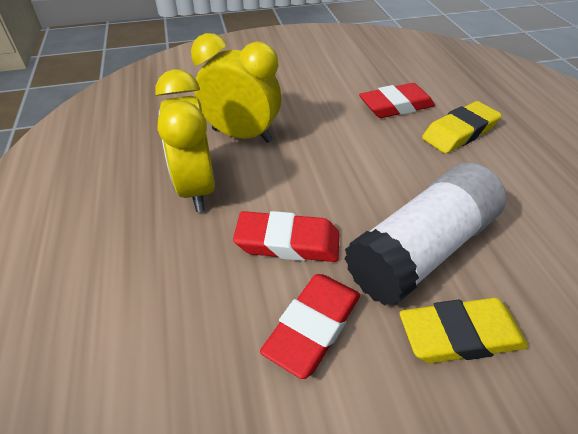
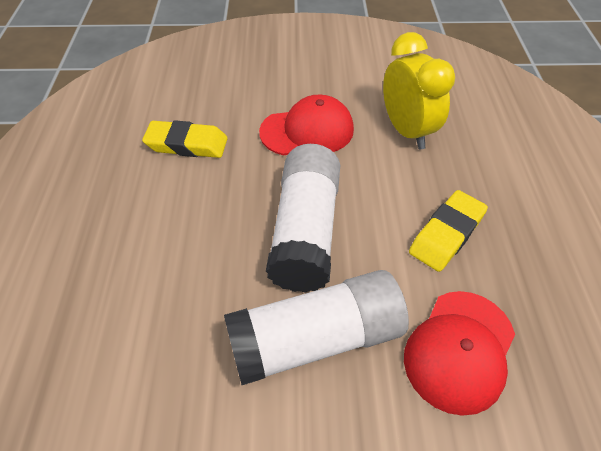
red cap: none = 0 -> [259,94,354,156] [404,291,515,416] = 2
red eraser: [233,211,340,262] [260,274,360,379] [359,83,435,118] = 3 -> none = 0
white glue stick: [344,163,506,306] = 1 -> [224,270,409,385] [266,144,340,293] = 2
yellow clock: [155,69,215,212] [191,33,281,143] = 2 -> [383,32,455,149] = 1

